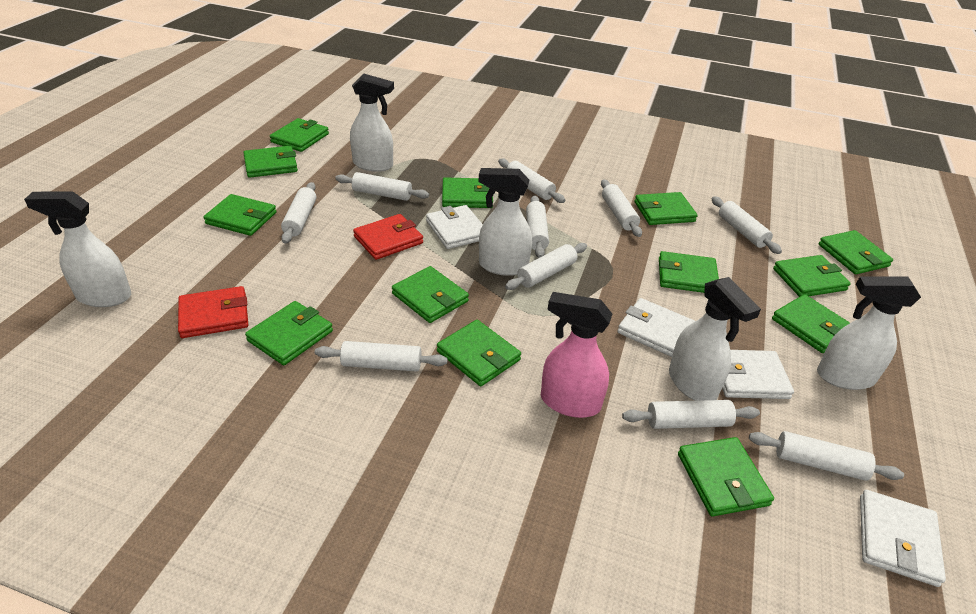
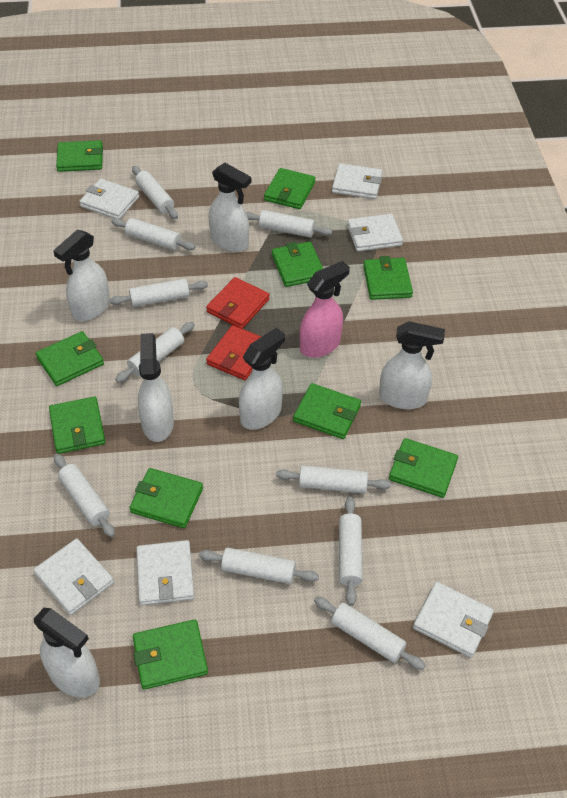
green wallet: [204,194,276,236] [243,146,298,178] [245,301,333,365] [270,118,329,152] [392,266,469,323] [437,320,521,386] [442,177,493,208] [634,192,698,225] [659,251,719,293] [678,437,774,517] [772,294,850,353] [773,255,851,297] [819,230,893,274] = 13 -> [36,331,104,386] [49,397,105,454] [56,140,103,172] [130,468,203,528] [133,619,208,690] [264,168,315,209] [272,242,323,287] [293,383,361,439] [363,256,413,300] [389,438,458,498] = 10
white spray bottle: [24,191,131,307] [350,74,394,172] [478,168,532,276] [669,277,761,401] [817,276,921,390] = 5 -> [34,608,100,697] [53,230,110,321] [138,333,174,442] [209,163,251,252] [239,327,285,430] [379,321,445,409] = 6
white wallet: [426,205,483,249] [617,298,695,357] [722,350,794,399] [860,490,946,587] = 4 -> [33,538,114,615] [79,179,139,219] [136,540,195,605] [332,163,383,199] [347,214,403,252] [413,582,494,658] = 6

